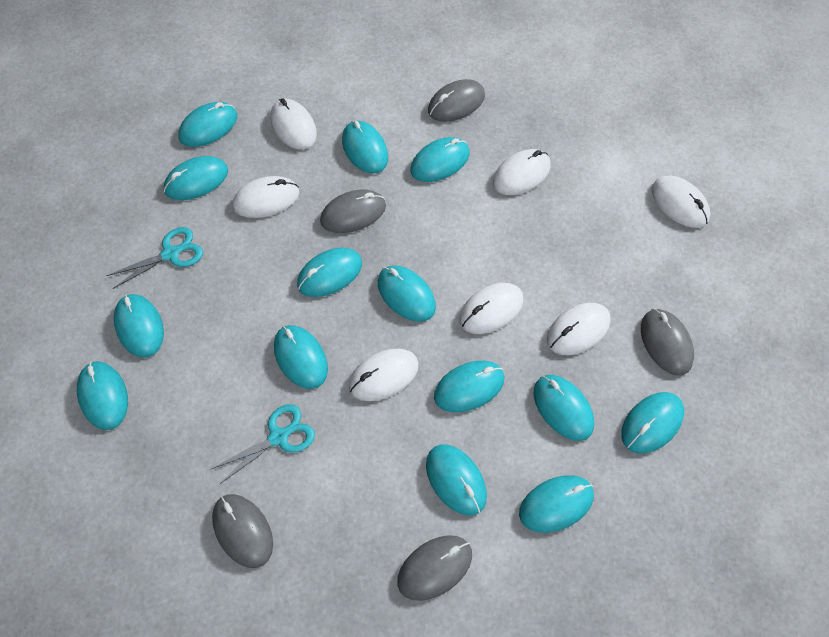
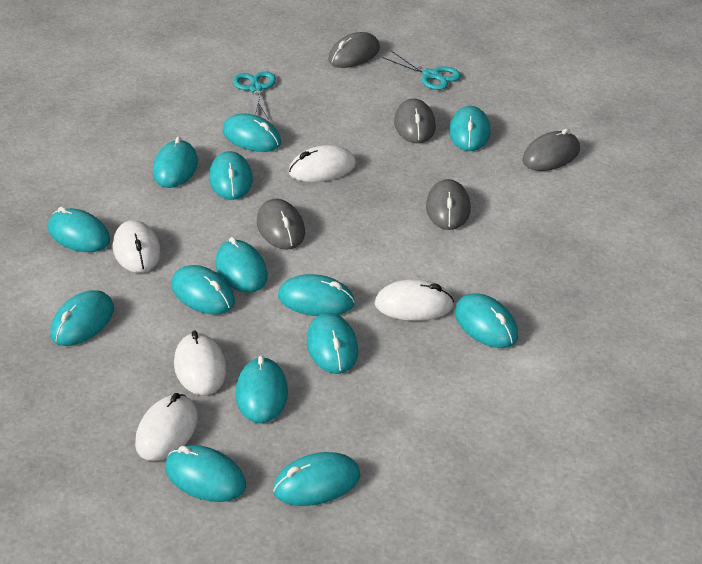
white mouse: [233,176,299,218] [271,98,317,150] [349,349,419,401] [459,283,524,334] [493,149,551,195] [547,303,611,355] [651,175,710,228] = 7 -> [113,220,161,273] [135,393,198,461] [174,331,227,395] [289,145,356,182] [375,279,454,321] = 5

